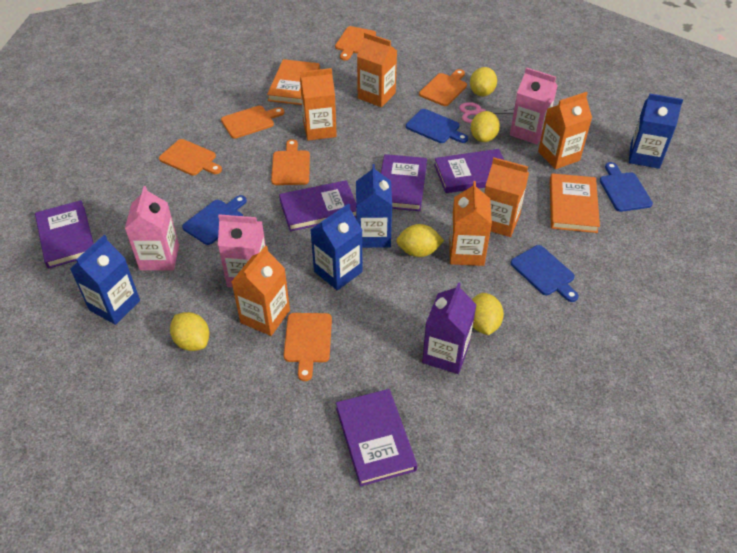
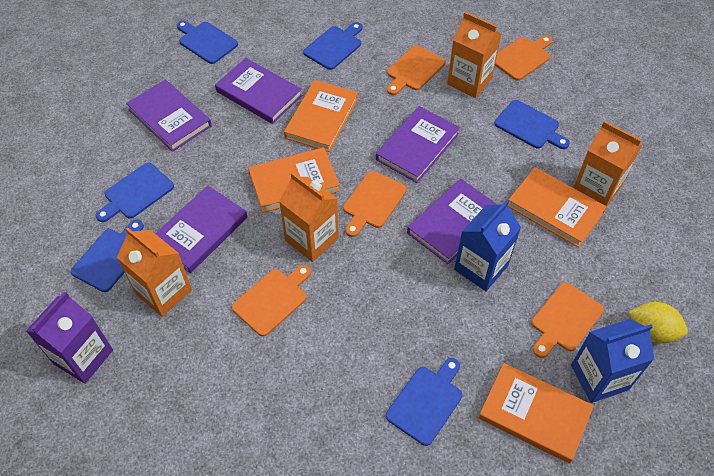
blue carton: [70,235,140,325] [310,203,363,290] [356,164,392,248] [629,94,683,169] = 4 -> [454,200,521,291] [571,319,654,403] = 2
blue cutting board: [182,195,247,245] [406,109,468,143] [511,245,579,302] [600,162,653,212] = 4 -> [71,219,144,292] [96,163,174,222] [177,21,238,64] [303,22,362,70] [386,358,462,446] [494,100,570,149] = 6
orange book: [267,59,320,105] [550,173,600,233] = 2 -> [248,147,340,213] [284,80,358,152] [478,363,594,463] [508,167,607,248] = 4
orange carton: [232,245,290,336] [300,68,337,141] [357,32,397,107] [449,181,492,266] [484,157,529,237] [538,92,592,169] = 6 -> [117,227,192,317] [279,172,339,262] [447,12,501,98] [573,121,642,206] = 4
orange cutting board: [159,139,222,176] [221,106,284,139] [271,139,310,185] [284,313,332,381] [335,26,376,61] [419,69,467,106] = 6 -> [232,265,311,336] [343,171,407,237] [387,45,445,95] [495,35,552,81] [532,282,604,358] = 5
pink carton: [125,186,179,270] [218,214,265,287] [510,67,558,145] = 3 -> none = 0
pink scissors: [459,102,515,123] = 1 -> none = 0
yellow lemon: [170,312,209,351] [396,224,444,257] [470,67,497,96] [471,111,500,142] [472,293,504,335] = 5 -> [628,302,688,343] = 1

